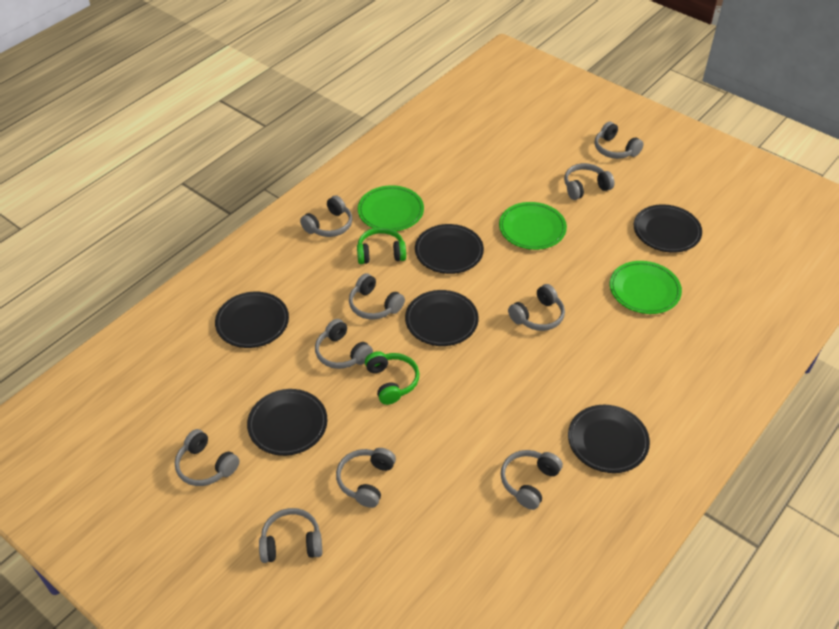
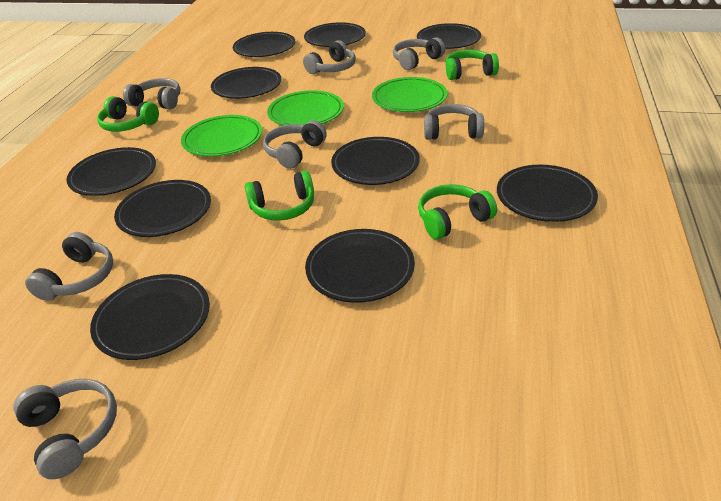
black plate: [215,292,289,348] [247,389,327,456] [405,290,479,346] [415,224,484,274] [568,405,650,473] [634,204,702,253] = 6 -> [66,147,156,196] [90,274,210,360] [114,180,211,237] [211,67,281,99] [233,32,295,57] [304,22,366,47] [305,229,415,303] [331,137,420,185] [417,23,481,49] [497,165,598,222] = 10
green headphones: [357,227,406,264] [365,351,419,405] = 2 -> [97,96,159,132] [245,171,314,221] [418,184,497,239] [445,50,499,80] = 4
grey headphones: [175,429,240,486] [259,508,322,563] [300,195,352,237] [315,319,373,369] [336,448,396,508] [349,273,405,320] [501,450,563,510] [508,284,565,331] [564,163,615,200] [595,122,644,159] = 10 -> [13,379,117,479] [25,232,113,301] [123,78,181,109] [263,120,327,169] [303,40,356,74] [393,37,445,70] [424,104,484,140] = 7

